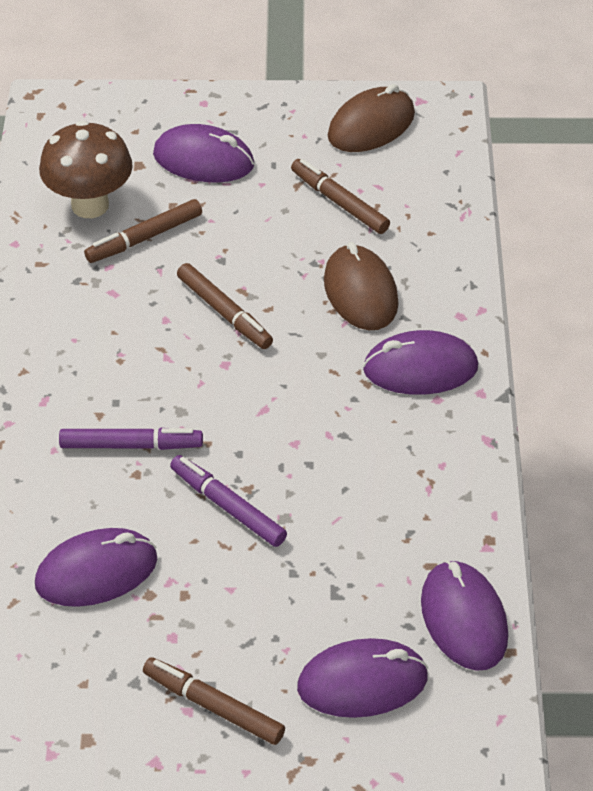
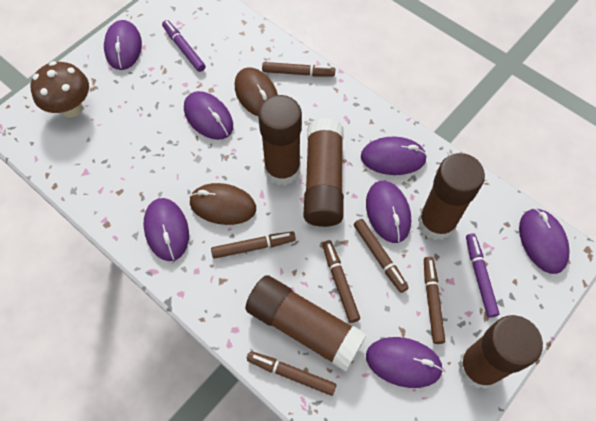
brown glue stick: none = 0 -> [245,275,367,372] [258,95,302,186] [304,118,344,227] [418,153,485,240] [458,315,543,389] = 5
brown marker: [84,199,202,263] [143,657,285,745] [177,263,273,349] [291,159,390,234] = 4 -> [211,231,296,259] [247,351,337,396] [262,62,335,76] [322,240,360,323] [354,219,409,293] [424,257,445,344] = 6
purple mouse: [35,528,157,607] [153,124,254,182] [297,638,428,718] [363,330,478,395] [421,560,508,671] = 5 -> [104,20,142,70] [143,198,189,261] [184,91,233,140] [361,137,427,175] [366,181,411,243] [366,337,443,388] [519,208,570,274] = 7

